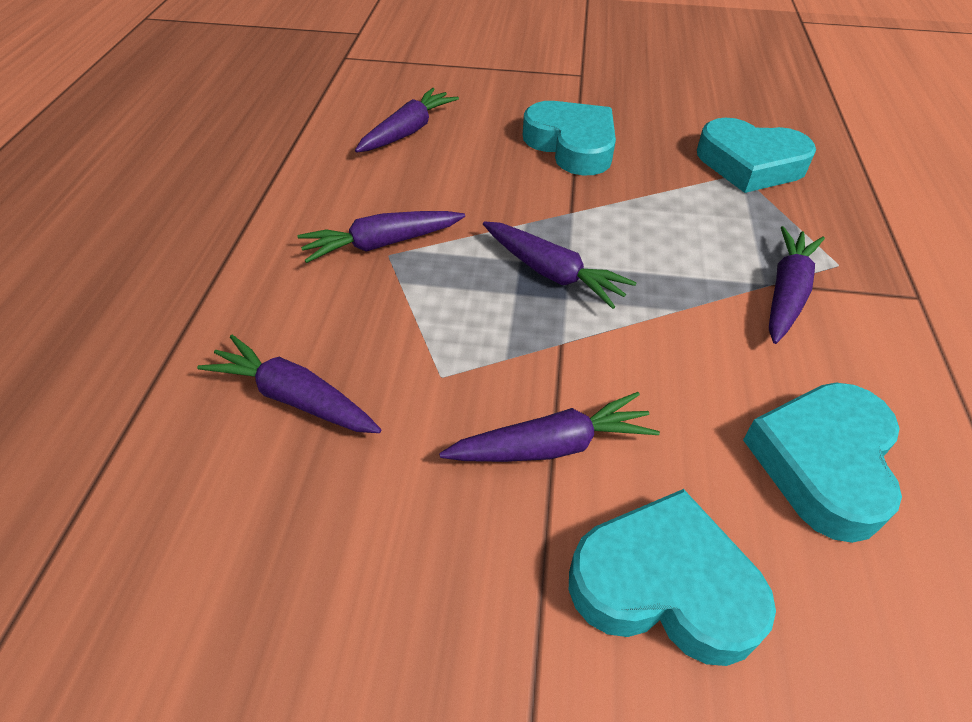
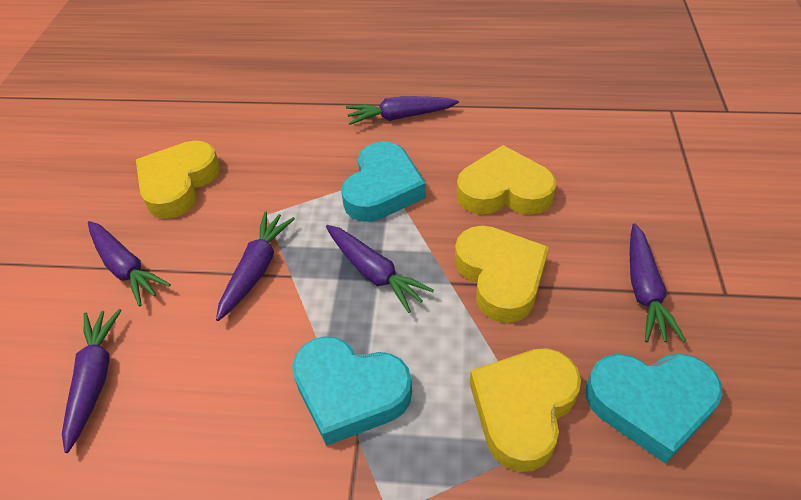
turquoise heart: [523,101,616,176] [569,489,776,666] [697,118,816,193] [743,383,902,543] = 4 -> [292,336,412,446] [341,141,426,222] [586,354,723,464] = 3
yellow heart: none = 0 -> [136,141,220,219] [455,225,549,323] [457,145,556,215] [470,348,581,472] = 4

